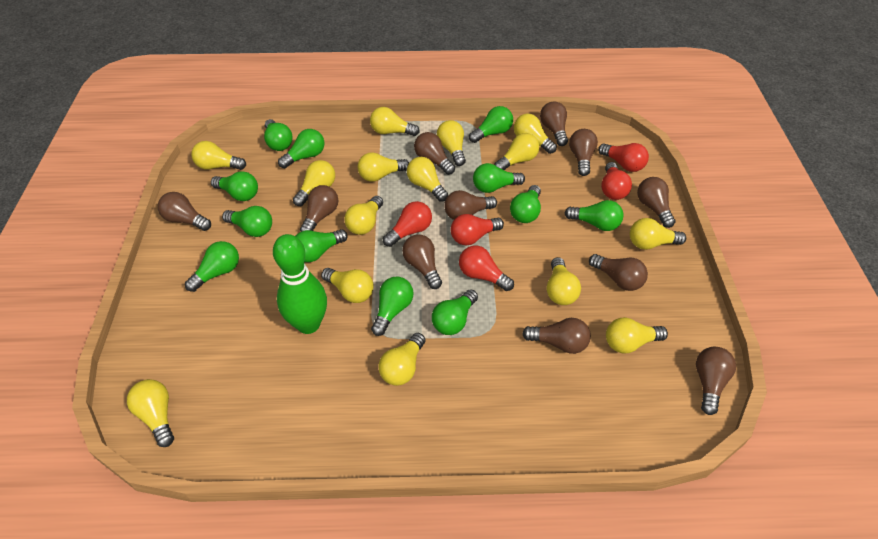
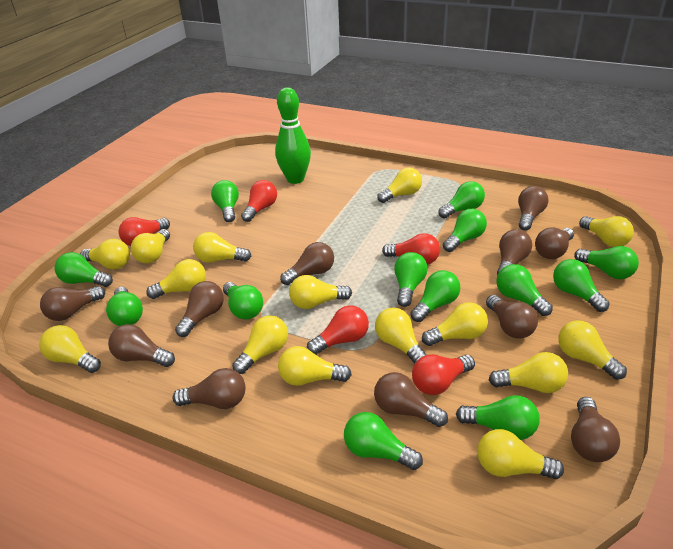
green light bulb: [185,241,239,292] [211,171,258,201] [222,206,272,237] [264,119,293,151] [278,129,324,168] [295,229,348,262] [371,276,414,336] [432,289,478,335] [469,106,513,143] [473,163,525,193] [510,185,541,223] [564,200,623,231] = 12 -> [55,252,113,287] [106,287,143,326] [211,180,239,222] [223,282,263,320] [344,412,423,470] [394,252,428,307] [411,270,460,322] [438,181,485,218] [443,209,487,252] [456,395,540,440] [496,264,553,316] [553,259,610,312] [574,246,639,279] = 13

